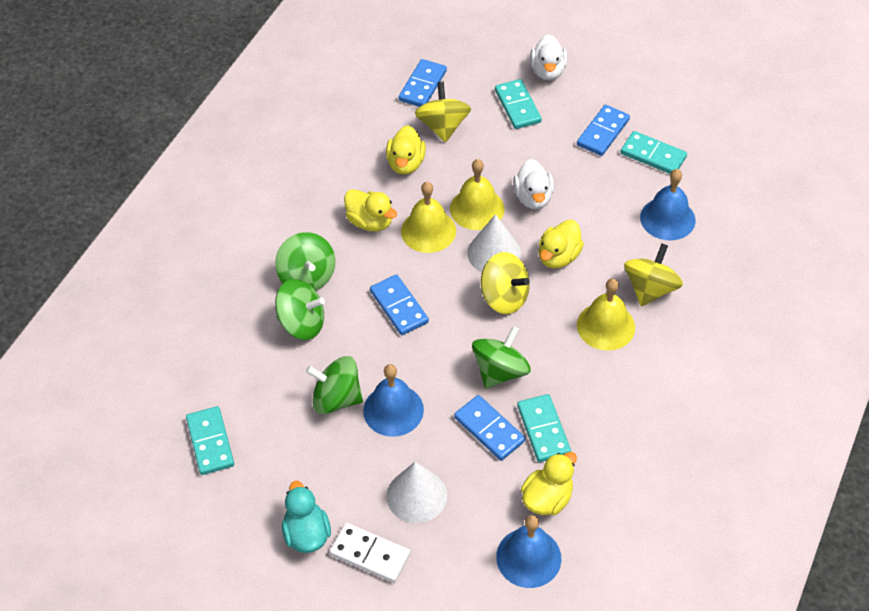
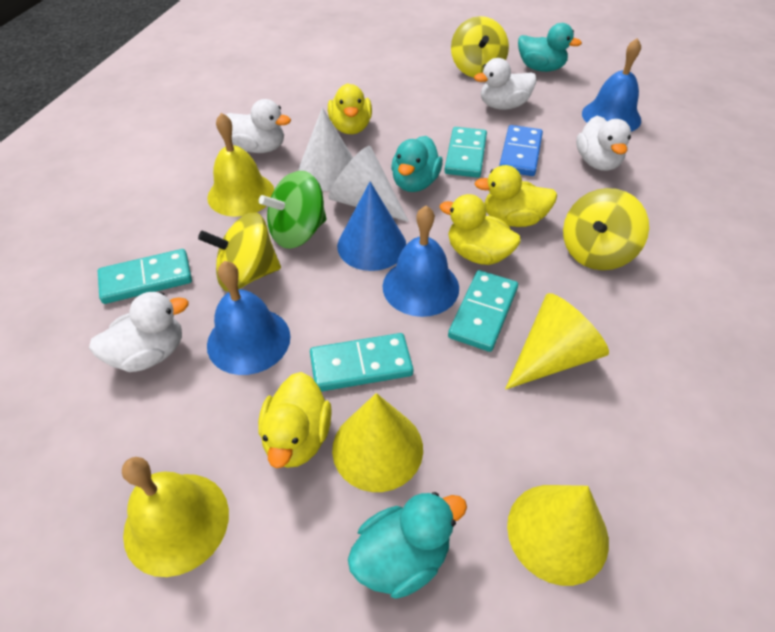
blue cone: none = 0 -> [337,181,406,271] = 1
blue domino: [370,274,429,335] [399,59,447,107] [454,395,525,461] [577,105,630,156] = 4 -> [499,125,543,176] = 1
green spinning top: [275,232,335,291] [275,279,325,340] [306,356,363,414] [472,326,531,389] = 4 -> [259,171,327,249] = 1
turquoise duck: [282,481,331,553] = 1 -> [348,492,467,599] [391,136,443,192] [518,23,582,72] = 3
white domino: [330,523,410,583] = 1 -> none = 0
white duck: [513,159,554,209] [530,34,567,80] = 2 -> [89,292,189,372] [225,99,291,153] [474,58,537,110] [576,116,631,171] = 4
yellow bell: [401,182,456,253] [450,159,505,230] [577,278,635,351] = 3 -> [122,457,229,577] [207,113,274,217] = 2
yellow cone: none = 0 -> [332,393,423,492] [505,293,609,389] [507,485,609,586] = 3

